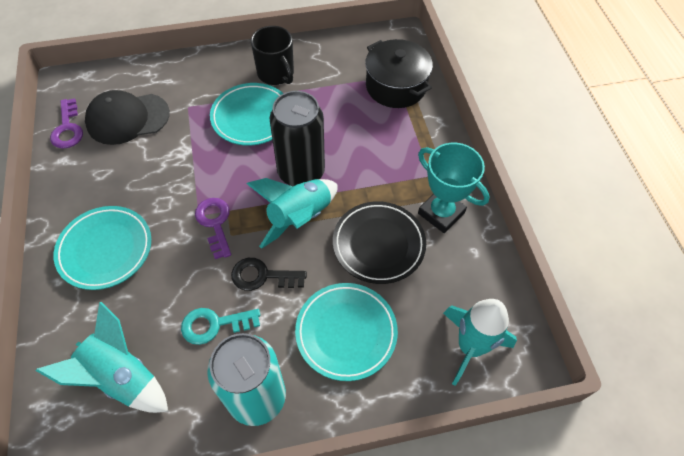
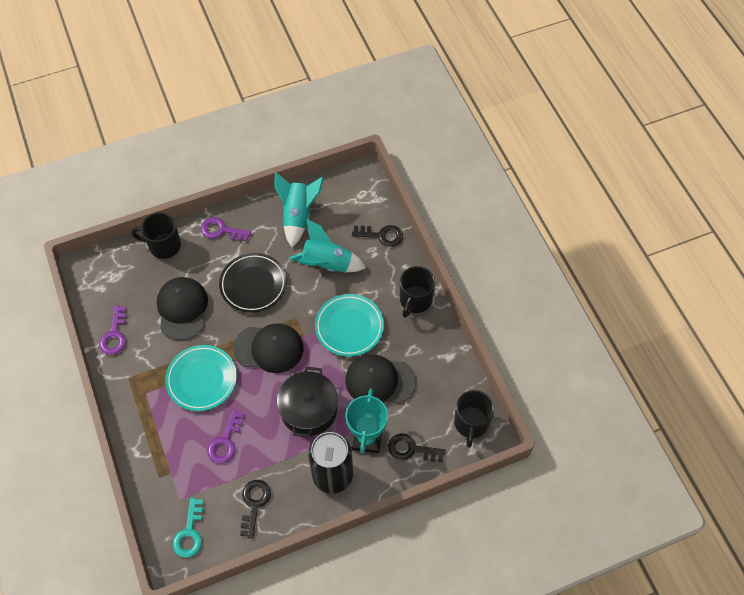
black cap: [85,90,170,145] = 1 -> [157,277,208,340] [233,323,304,373] [345,354,416,404] = 3
black key: [231,258,307,291] = 1 -> [240,480,271,538] [352,225,403,247] [388,433,446,462] = 3
black mug: [251,26,294,85] = 1 -> [132,213,181,259] [400,266,435,318] [454,390,494,448] = 3
purple key: [50,98,83,149] [195,198,231,259] = 2 -> [99,306,126,355] [201,217,251,241] [207,410,244,464] = 3
turquoise can: [207,333,286,426] = 1 -> none = 0
turquoise plate: [53,206,151,290] [210,83,284,146] [295,283,398,381] = 3 -> [165,345,237,411] [315,294,384,357] = 2
turquoise rocket: [36,302,168,413] [247,178,338,249] [443,299,517,386] = 3 -> [275,172,324,247] [289,219,366,273] = 2

